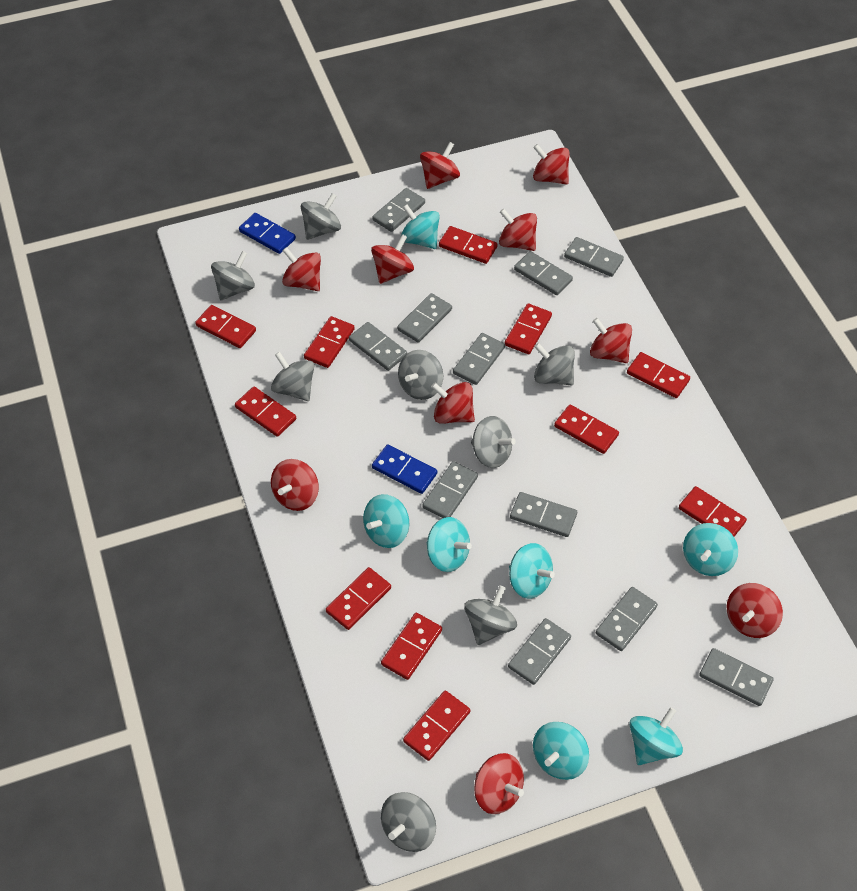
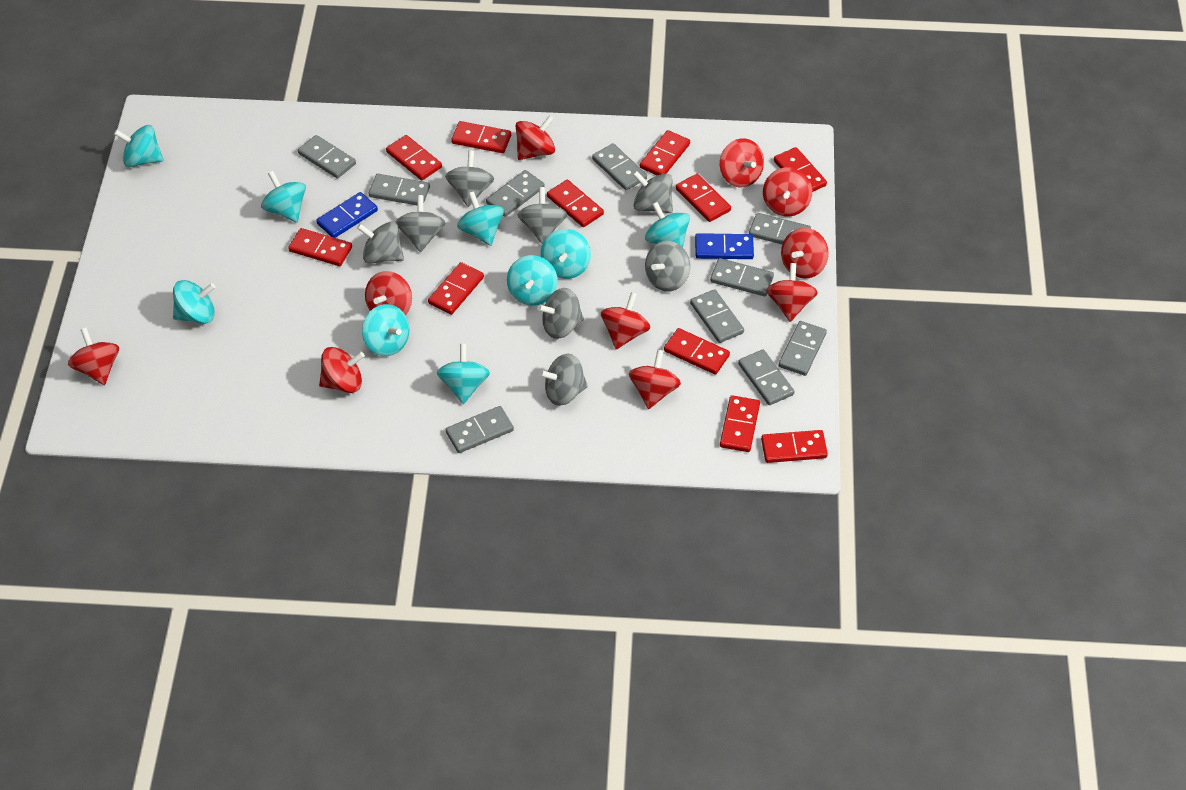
grey domino: [349,322,407,371] [372,188,425,232] [397,293,452,343] [422,461,478,518] [453,333,505,385] [508,618,571,685] [510,492,577,537] [514,251,573,295] [564,237,624,277] [596,587,658,651] [699,648,774,706] = 11 -> [298,135,356,178] [369,174,430,205] [446,406,514,453] [486,170,545,217] [592,143,647,190] [690,289,744,343] [710,258,774,296] [738,349,794,405] [749,213,811,245] [779,321,827,376] = 10
turquoise spinning top: [363,494,409,548] [401,204,440,249] [427,517,472,572] [509,543,555,599] [533,722,589,780] [629,707,683,765] [683,523,738,576] = 7 -> [114,125,164,167] [173,280,215,324] [261,171,306,222] [362,304,409,356] [437,344,490,404] [457,191,504,246] [507,255,558,306] [541,229,591,279] [645,202,690,247] = 9

